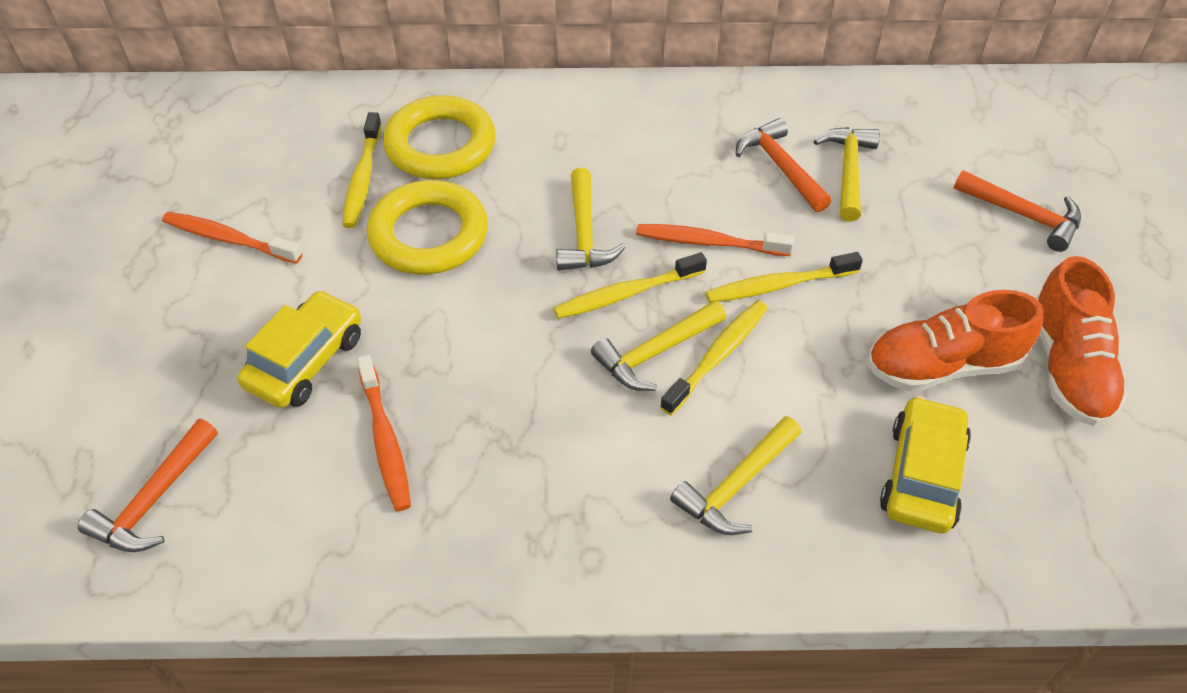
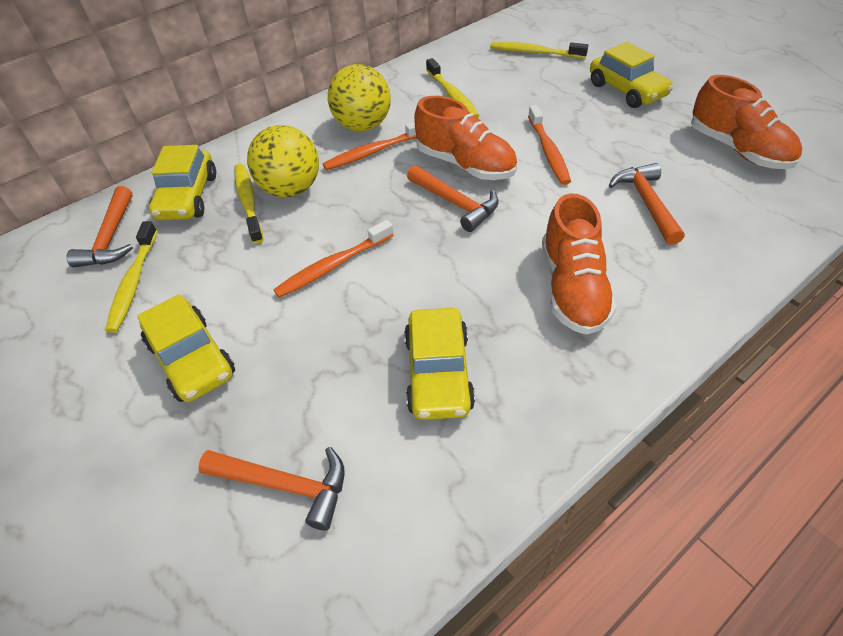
orange hammer: [78,419,218,552] [735,118,832,212] [954,170,1081,252] = 3 -> [67,186,133,267] [198,447,345,531] [407,165,498,232] [609,163,684,245] = 4
orange shoe: [867,290,1043,391] [1036,256,1128,426] = 2 -> [414,96,517,180] [542,193,617,335] [691,75,802,169] = 3
yellow ball: none = 0 -> [247,125,319,198] [328,64,391,131] = 2
yellow car: [237,290,361,408] [880,396,971,533] = 2 -> [137,294,235,402] [149,145,216,220] [404,308,475,420] [590,42,673,108] = 4
yellow hammer: [556,168,626,270] [591,300,726,391] [670,416,801,535] [814,127,880,222] = 4 -> none = 0
yellow ring: [367,180,488,275] [383,95,496,179] = 2 -> none = 0

